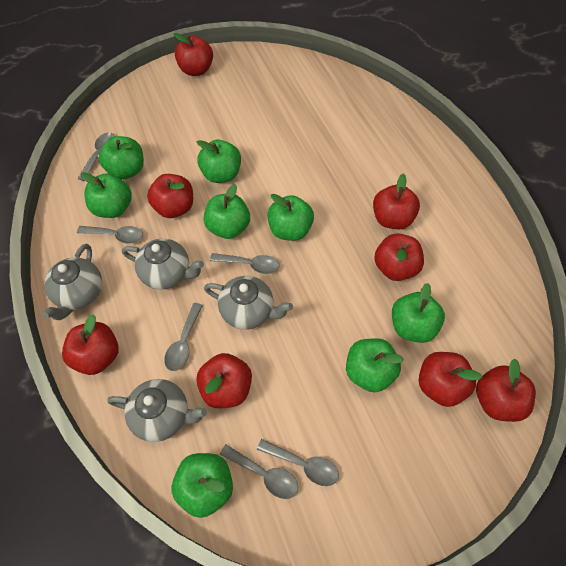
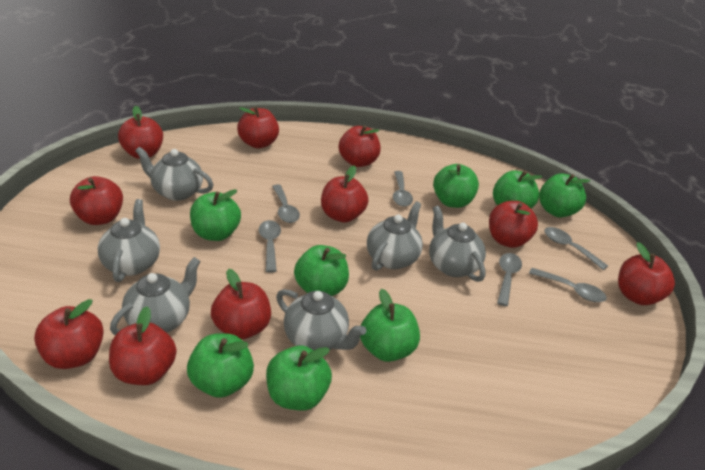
grey teapot: [42,244,102,320] [107,379,207,442] [122,238,204,290] [204,276,293,330] = 4 -> [98,199,160,282] [110,257,200,335] [135,147,213,201] [276,289,367,350] [367,202,423,271] [429,206,486,282] = 6
red apple: [62,314,119,375] [147,174,193,218] [174,33,213,76] [196,353,252,408] [373,174,420,229] [374,233,424,281] [419,352,482,407] [476,359,536,422] = 8 -> [34,299,104,369] [70,176,123,225] [109,306,177,385] [118,106,163,159] [211,269,271,340] [237,106,279,148] [321,166,368,222] [339,125,381,167] [489,201,538,248] [618,242,675,305] = 10

